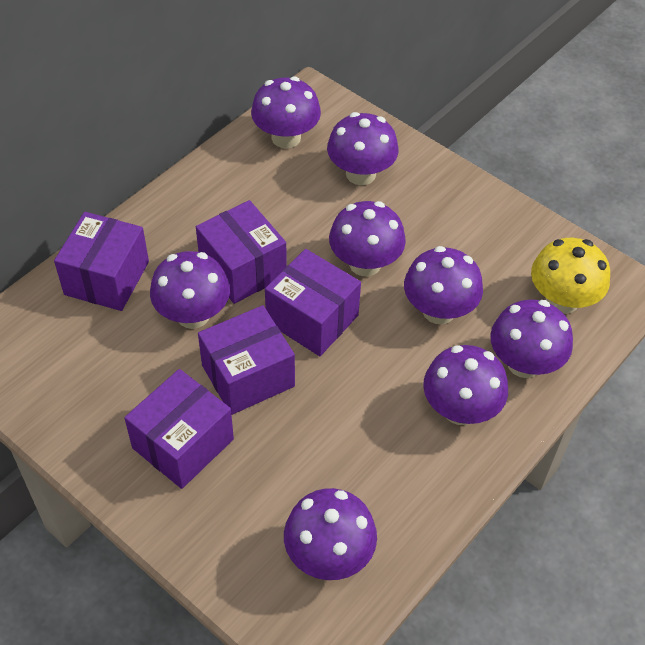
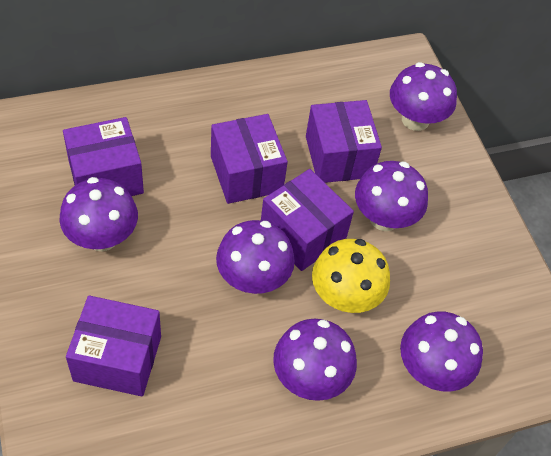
purple mushroom: [150,251,230,329] [251,77,321,148] [284,488,377,580] [327,112,399,185] [329,201,406,276] [404,246,483,324] [423,345,508,425] [490,300,573,378] = 8 -> [59,177,138,251] [216,220,295,294] [273,319,357,401] [355,161,428,231] [390,62,457,131] [400,311,483,391] = 6

